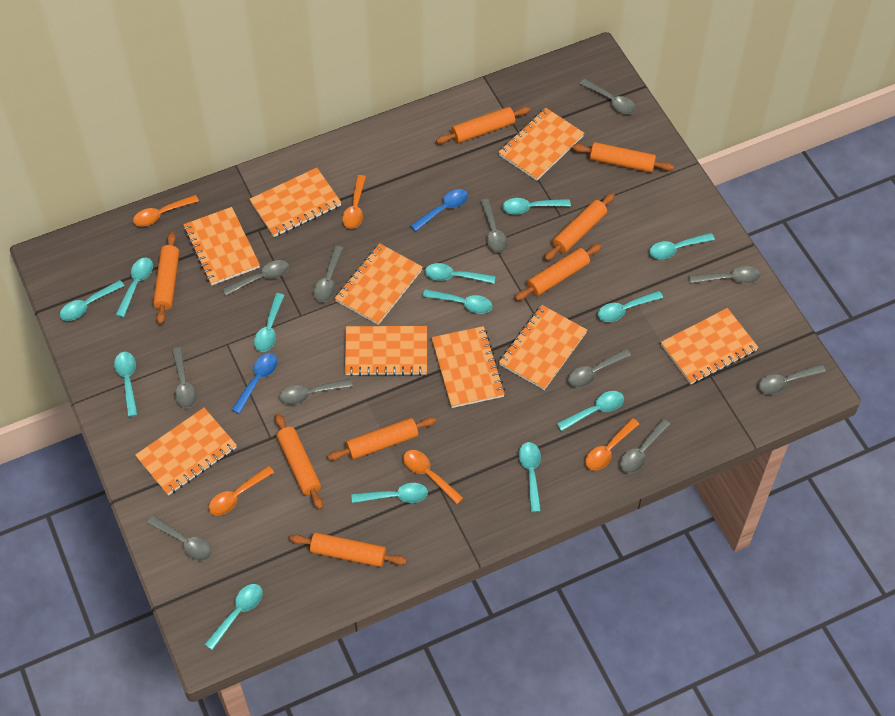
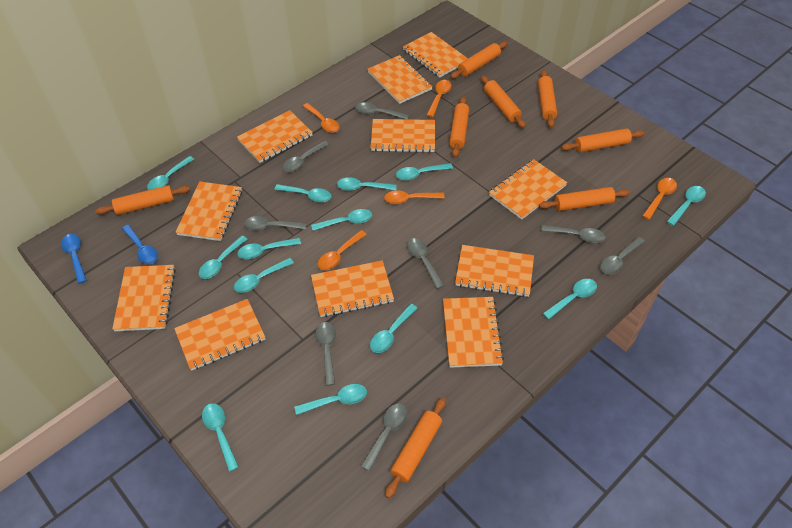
grey spoon: [147,515,212,561] [172,347,197,408] [223,260,289,296] [280,379,353,405] [314,246,343,302] [480,199,508,253] [568,348,631,387] [580,79,636,114] [620,419,670,473] [689,266,760,284] [758,364,826,394] = 11 -> [244,216,307,230] [282,141,329,172] [316,322,336,386] [355,102,409,119] [361,403,408,471] [407,238,444,289] [541,225,605,243] [600,237,645,274] = 8
orange notebook: [135,408,237,495] [183,207,260,285] [250,168,341,237] [335,243,423,325] [345,326,427,376] [432,326,505,408] [498,108,584,181] [499,305,587,390] [661,308,759,384] = 9 -> [112,265,176,331] [174,299,265,371] [176,181,242,241] [237,110,313,163] [311,260,394,317] [368,55,433,104] [371,119,435,153] [403,32,468,78] [443,297,504,368] [455,245,534,297] [489,159,567,220] = 11

